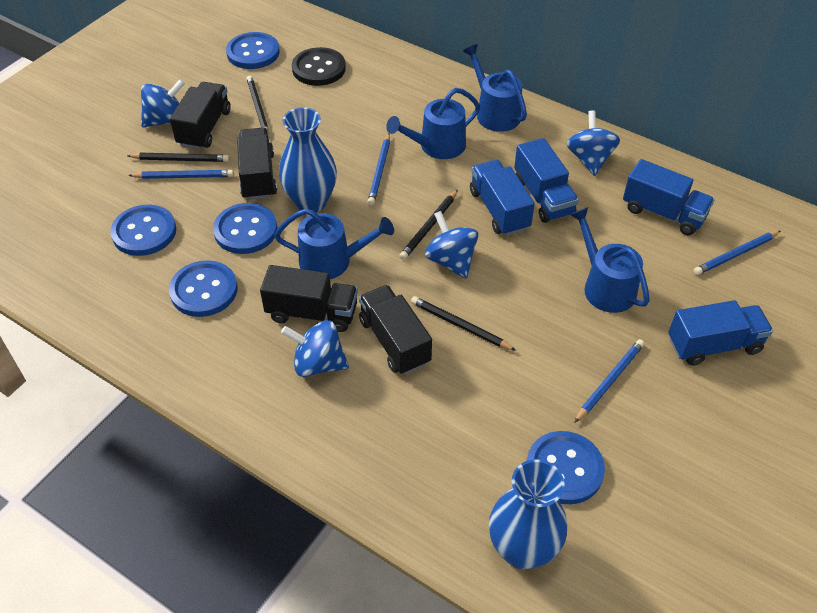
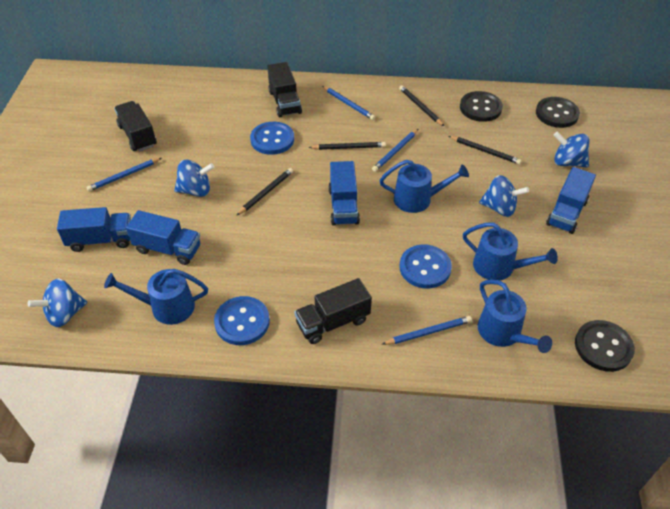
black button: [292,47,346,86] = 1 -> [460,91,503,122] [536,97,580,128] [575,320,635,372] = 3
black truck: [170,82,231,149] [237,128,277,200] [260,265,358,332] [359,285,432,375] = 4 -> [114,101,157,152] [267,62,302,117] [294,278,372,344] = 3
blue button: [110,204,176,256] [169,260,237,317] [213,203,277,254] [226,32,280,69] [527,431,605,504] = 5 -> [214,296,270,345] [250,122,294,155] [400,244,452,289] = 3
blue vase: [279,107,337,213] [489,459,567,569] = 2 -> none = 0

